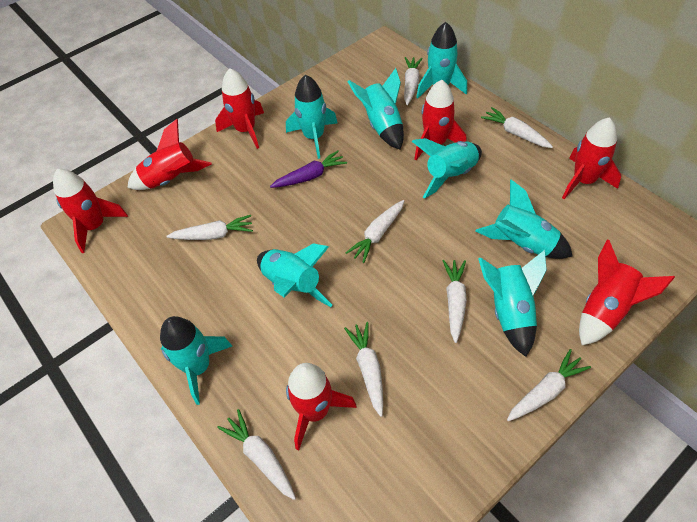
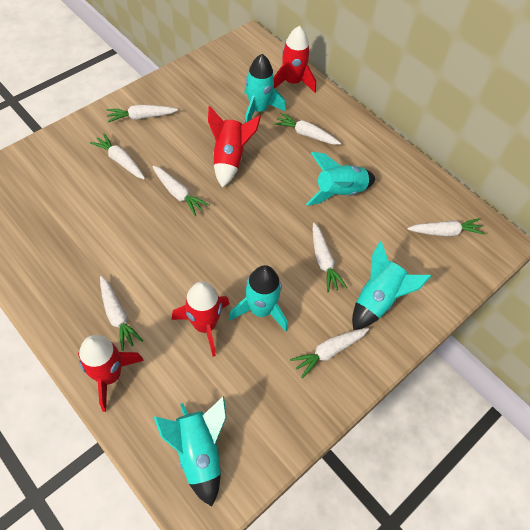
purple carrot: [270,151,347,188] = 1 -> none = 0
red rocket: [53,169,128,253] [127,119,212,190] [215,68,264,149] [286,363,357,450] [414,79,466,160] [562,117,621,199] [579,240,675,345] = 7 -> [78,335,144,412] [172,281,230,357] [208,106,261,188] [274,26,316,93] = 4
turquoise rocket: [160,316,232,405] [257,243,332,307] [286,75,337,159] [348,68,404,149] [412,138,482,198] [416,22,467,98] [475,179,573,259] [478,250,547,357] = 8 -> [154,396,227,507] [229,265,288,331] [244,54,286,123] [306,152,375,206] [352,241,431,330] = 5

